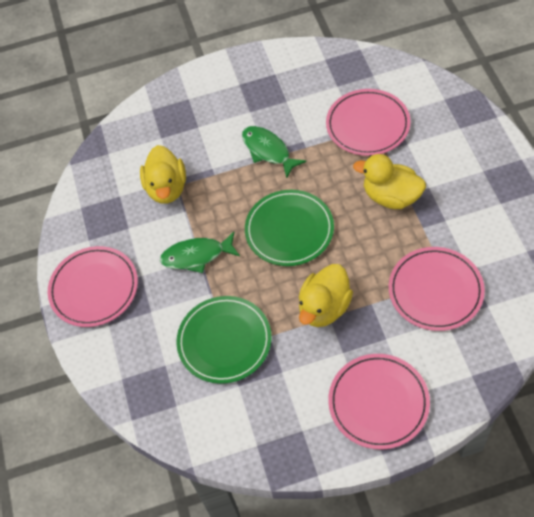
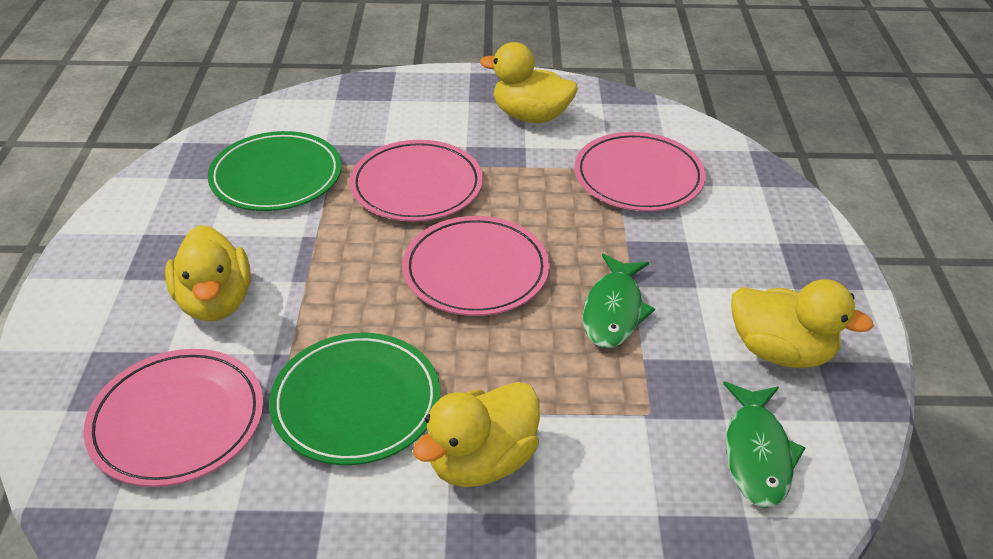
yellow duck: [140,145,186,204] [299,264,353,327] [353,154,426,209] = 3 -> [165,225,251,321] [413,382,540,487] [480,42,578,123] [731,279,874,368] = 4

